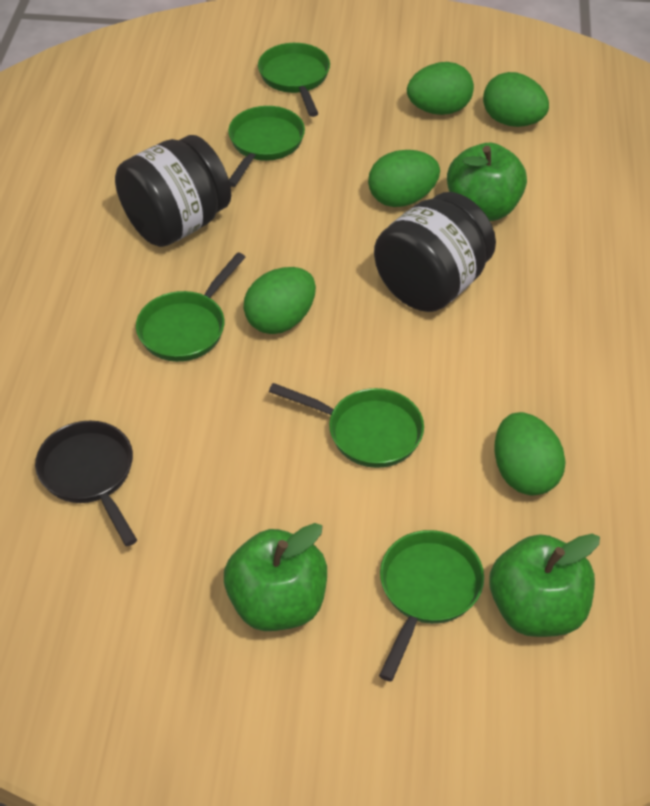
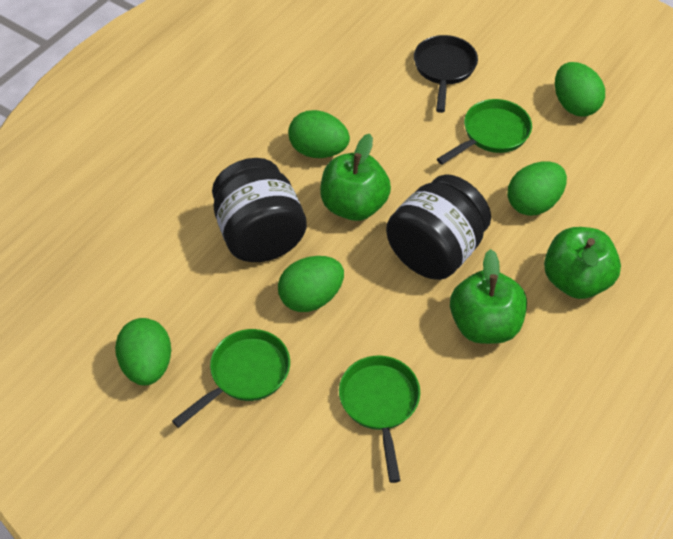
green pan: [136,252,246,362] [228,106,305,187] [258,43,330,117] [269,383,424,468] [379,530,484,682] = 5 -> [172,329,290,428] [339,356,420,483] [437,99,532,164] = 3

